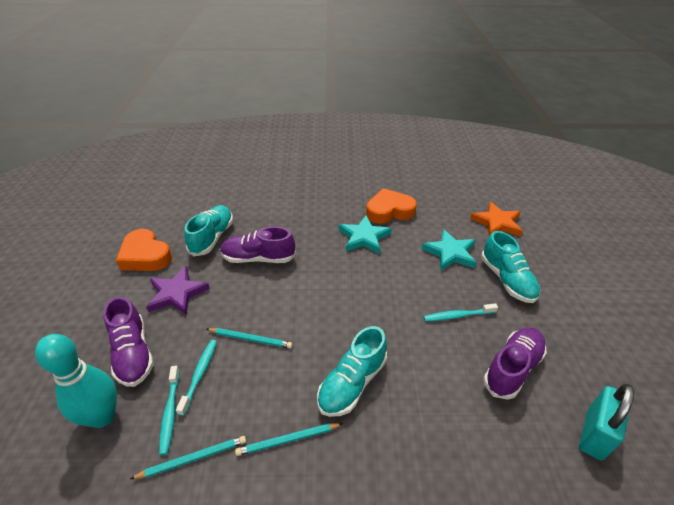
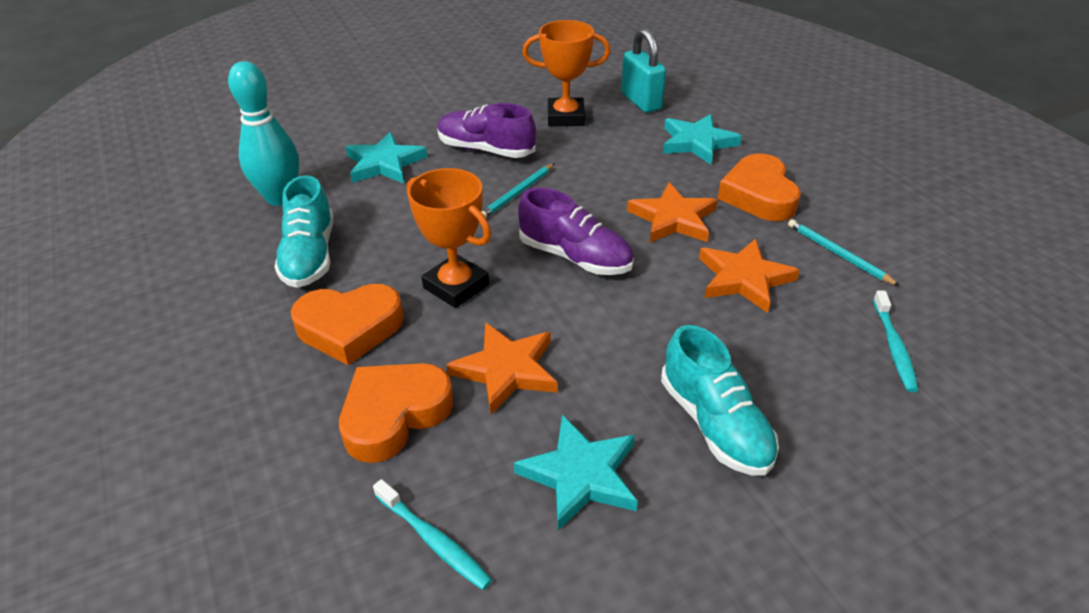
orange heart: [116,229,172,271] [366,188,417,224] = 2 -> [291,284,404,365] [339,363,454,463] [718,153,801,221] = 3
orange star: [470,202,523,236] = 1 -> [446,322,558,414] [627,182,718,243] [699,239,800,313] = 3
orange trophy: none = 0 -> [407,168,491,308] [522,20,611,126] = 2
purple shoe: [103,296,154,387] [220,227,296,263] [483,328,547,400] = 3 -> [437,103,536,158] [518,188,634,275] = 2
purple star: [146,266,210,315] = 1 -> none = 0
turquoise pencil: [130,436,246,479] [207,328,293,348] [235,423,343,456] = 3 -> [481,163,555,218] [788,219,900,286] = 2
turquoise shoe: [184,205,233,256] [317,326,387,417] [481,231,540,303] = 3 -> [274,175,334,288] [661,325,779,476] = 2
turquoise star: [339,216,391,254] [422,229,476,270] = 2 -> [346,132,427,184] [514,415,638,530] [663,114,742,165] = 3
turquoise toothbrush: [159,366,180,455] [176,340,217,416] [423,303,498,321] = 3 -> [373,479,492,590] [873,290,918,392] = 2

